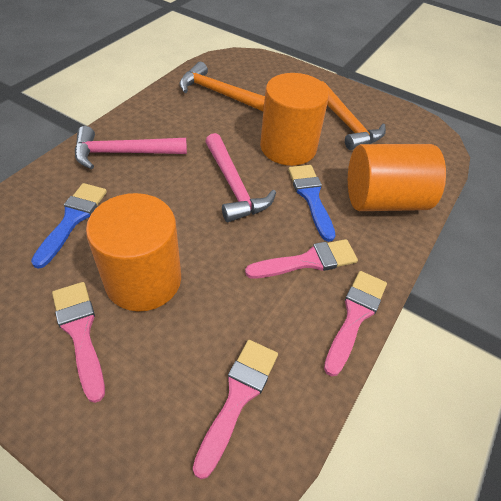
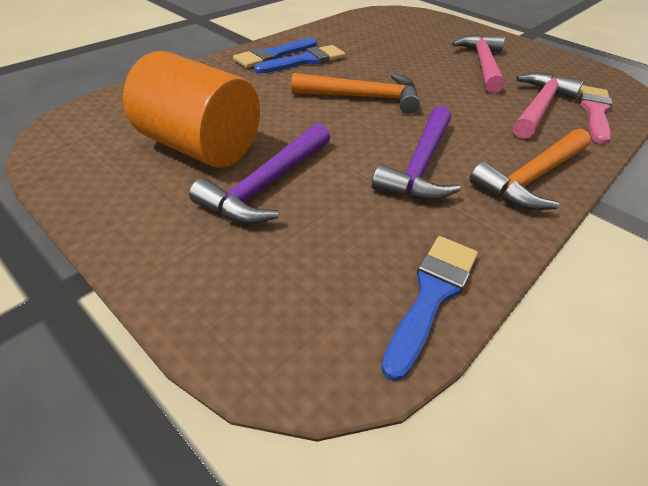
blue brush: [31,183,107,269] [288,165,336,242] = 2 -> [233,38,317,68] [254,45,346,73] [381,236,478,381] = 3
orange cylinder: [86,193,181,312] [260,73,329,166] [348,144,446,211] = 3 -> [123,51,260,168] = 1
pink brush: [52,282,105,403] [193,340,278,479] [245,239,358,278] [324,271,387,376] = 4 -> [579,85,613,144] = 1
purple hammer: none = 0 -> [189,123,330,224] [372,106,460,201] = 2

